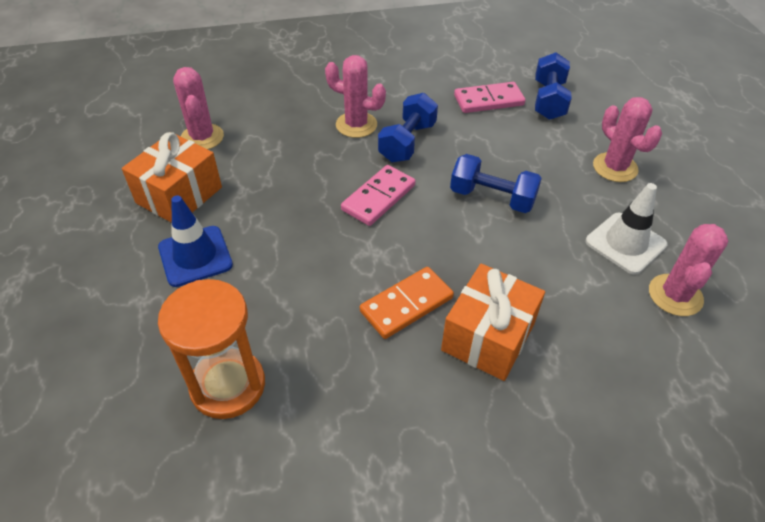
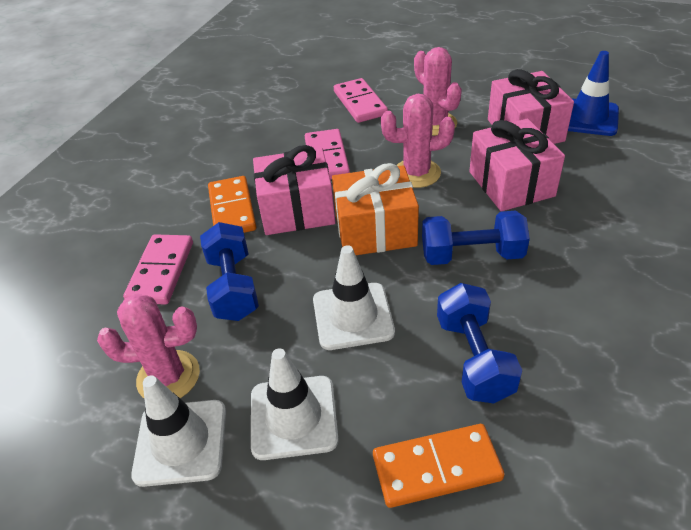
orange domino: [360,267,454,339] = 1 -> [208,176,256,233] [373,424,505,508] = 2
orange gift: [122,132,222,222] [441,264,545,381] = 2 -> [332,163,419,255] = 1
orange hourglass: [158,279,265,419] = 1 -> none = 0
pink cactus: [173,67,224,149] [325,55,386,138] [593,97,662,182] [649,224,728,316] = 4 -> [97,294,200,398] [381,94,455,188] [414,47,462,136] = 3
pink domino: [341,165,415,226] [454,82,525,113] = 2 -> [123,234,193,305] [305,129,350,180] [334,78,388,123] = 3
pink gift: none = 0 -> [253,145,336,235] [469,118,565,211] [488,69,574,144] = 3
white traffic cone: [586,183,667,275] = 1 -> [131,375,226,487] [251,348,339,460] [313,245,395,350] = 3

